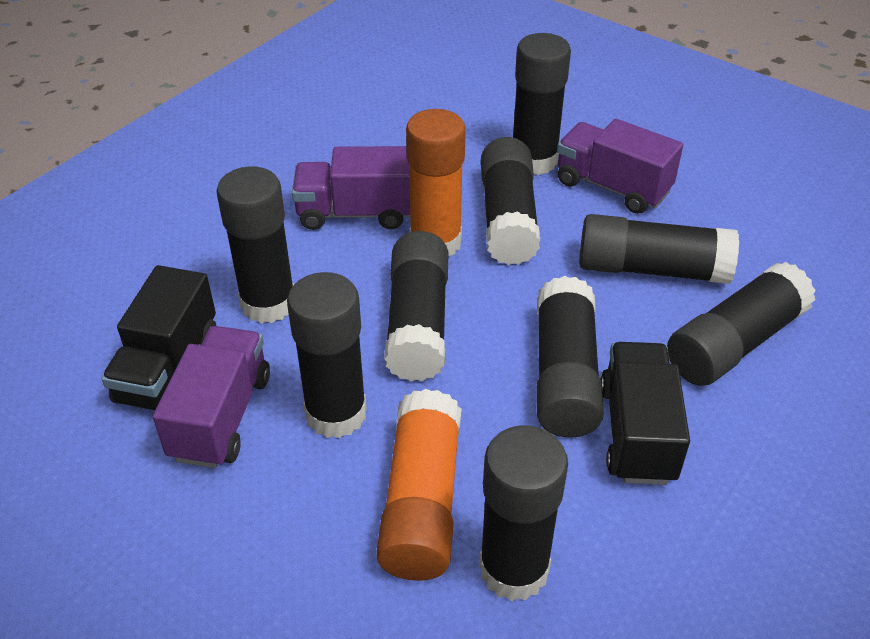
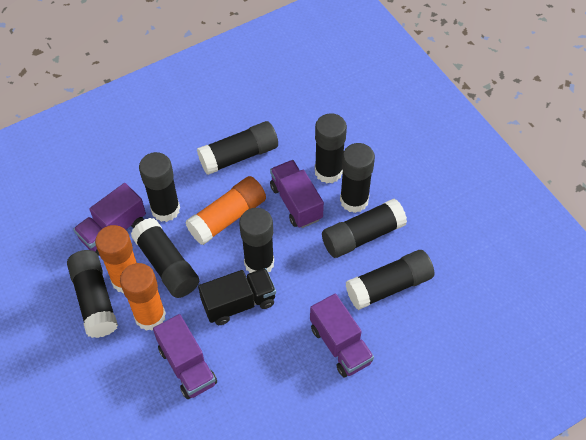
black truck: [101,265,216,410] [601,342,690,485] = 2 -> [198,268,276,325] = 1
orange glue stick: [376,389,461,581] [406,109,466,257] = 2 -> [95,225,137,294] [120,263,166,331] [185,176,266,245] = 3
purple truck: [153,326,270,468] [292,146,410,230] [557,119,683,214] = 3 -> [73,183,146,256] [153,314,217,399] [270,160,324,228] [310,294,374,377] = 4

